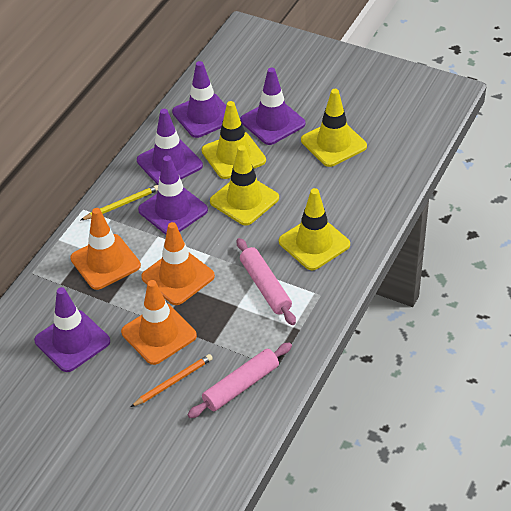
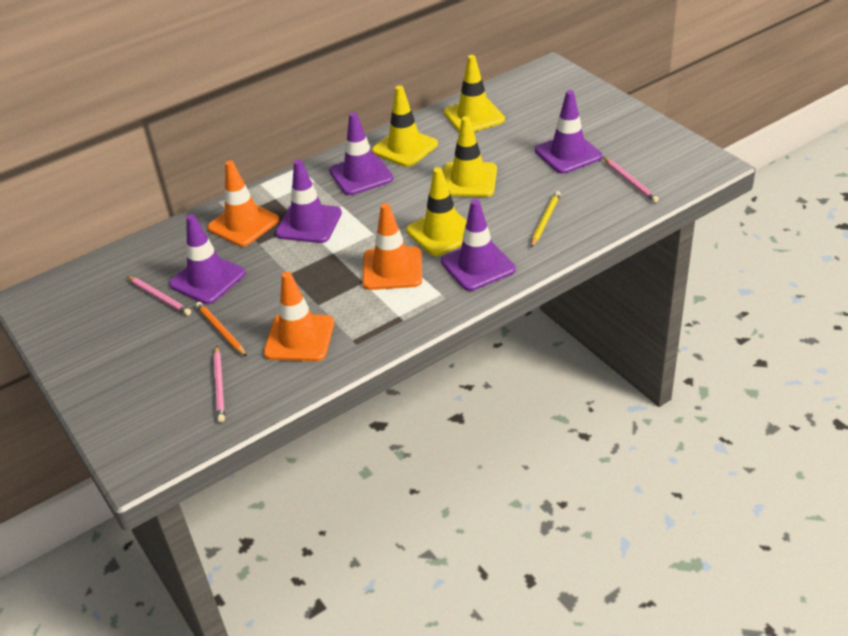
pink pencil: none = 0 -> [127,276,191,315] [214,345,225,422] [603,157,659,203] = 3
pink rolling pin: [187,342,292,418] [237,238,296,325] = 2 -> none = 0

